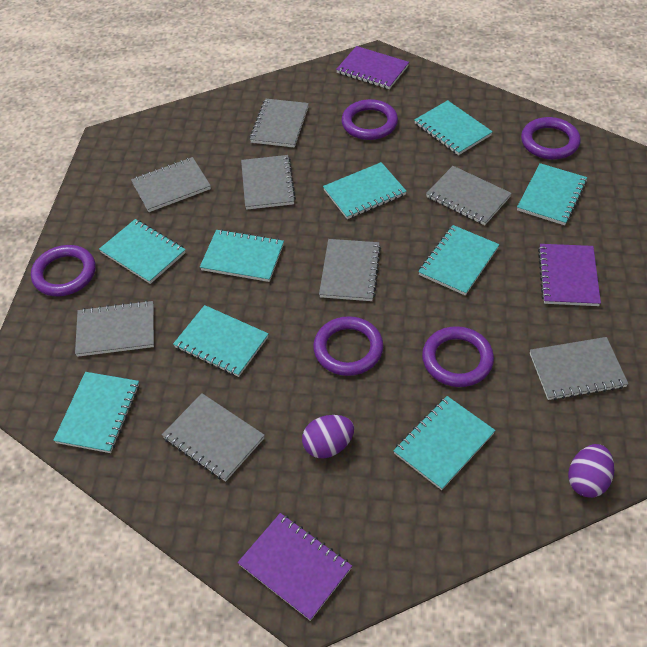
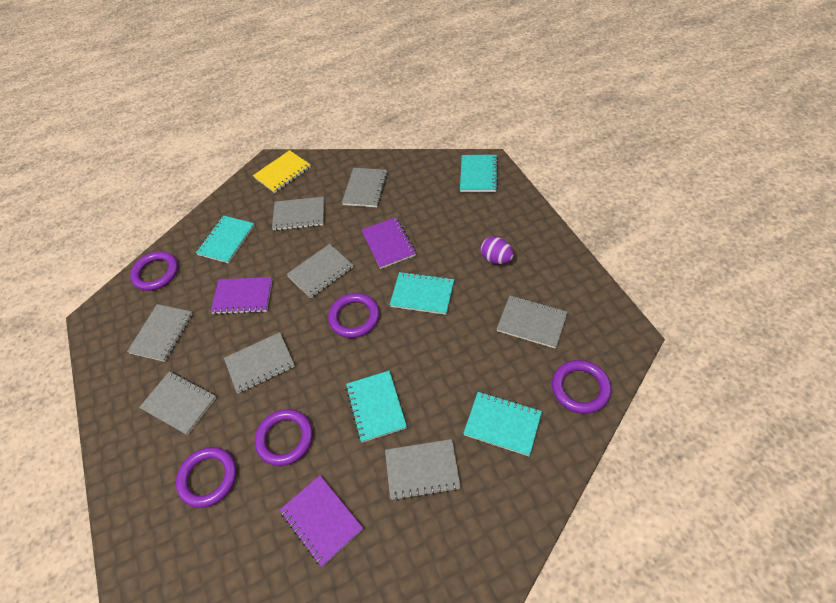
purple egg: [302,415,354,458] [568,444,614,498] = 2 -> [480,237,514,264] = 1
turquoise notebook: [53,372,139,453] [99,219,186,284] [173,305,269,377] [200,229,284,282] [323,162,407,219] [393,396,496,490] [414,100,493,155] [418,225,500,295] [517,163,587,225] = 9 -> [196,215,255,263] [346,371,407,442] [390,272,454,315] [460,155,498,192] [463,392,542,456] = 5
yellow notebook: none = 0 -> [253,150,311,193] = 1

